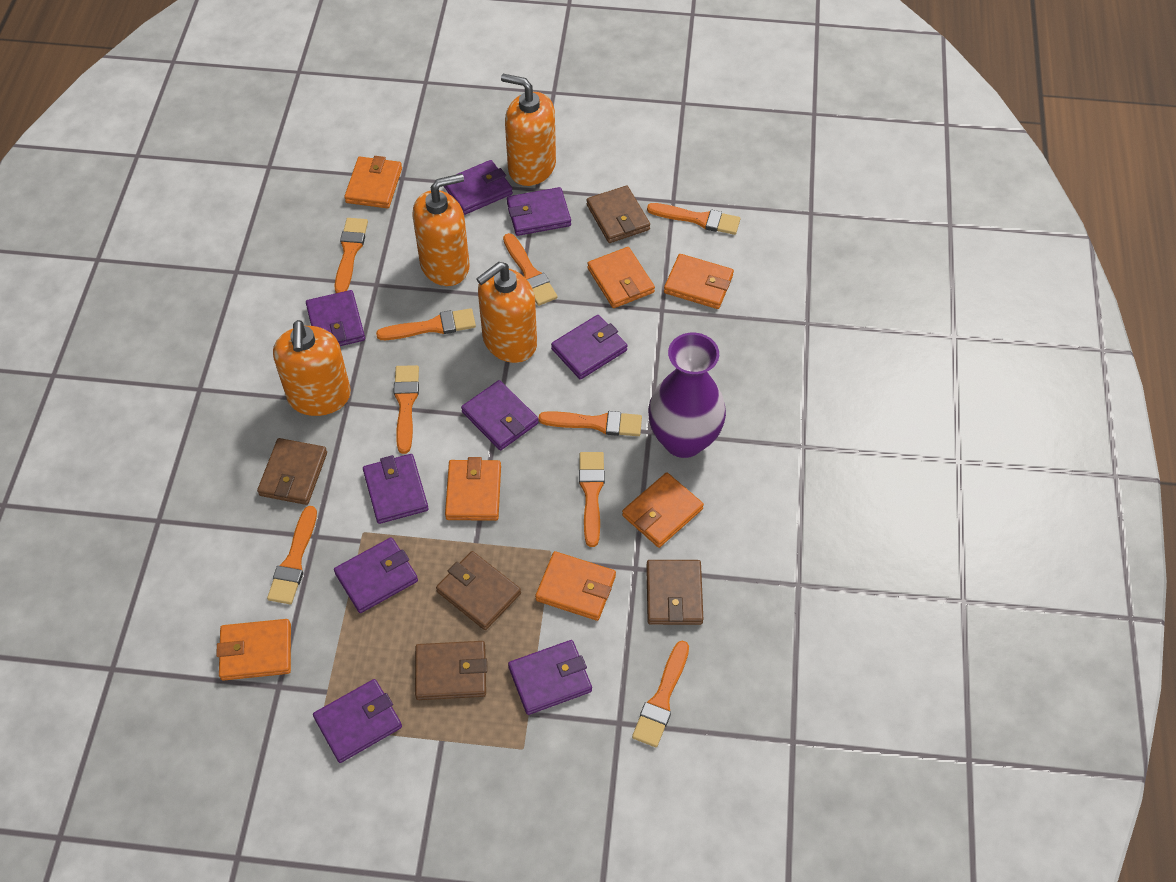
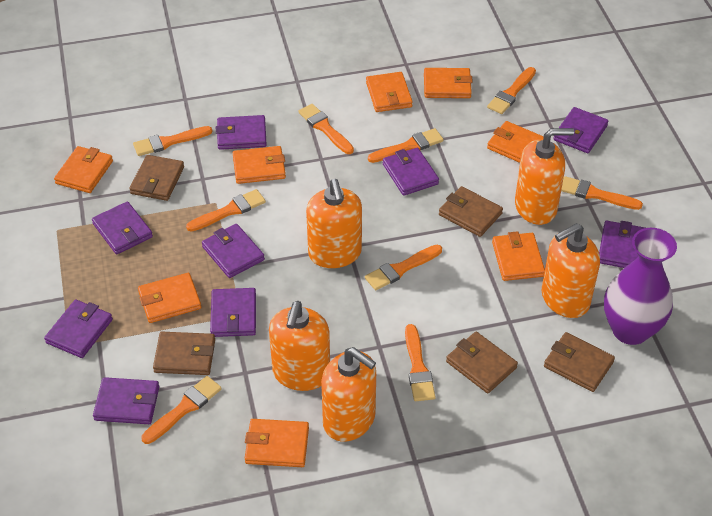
orange soap dispenser: [273,320,351,416] [412,173,470,286] [476,262,537,363] [501,74,556,186] = 4 -> [269,301,330,391] [306,179,362,268] [321,347,376,442] [515,128,574,225] [542,223,600,318] = 5
orange wallet: [216,619,291,681] [344,156,402,208] [445,457,501,521] [535,551,616,621] [587,247,655,308] [622,472,704,548] [664,254,734,309] = 7 -> [54,146,113,193] [138,273,201,323] [233,146,286,184] [245,419,309,467] [366,72,413,112] [424,68,473,98] [487,121,544,163] [492,231,545,281] = 8

